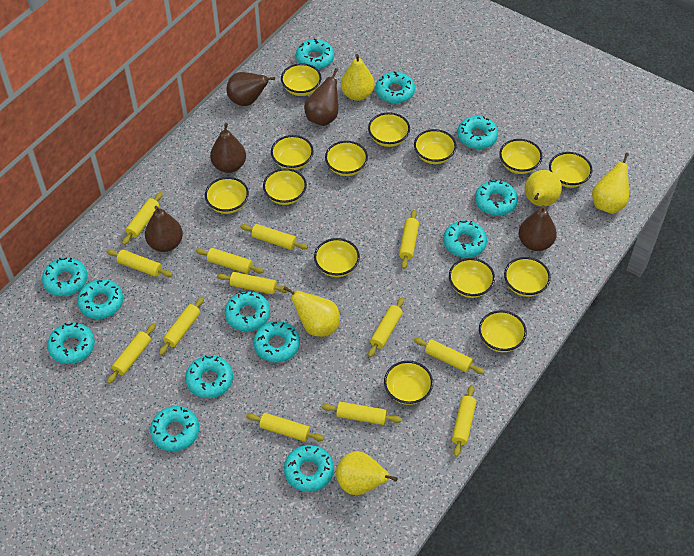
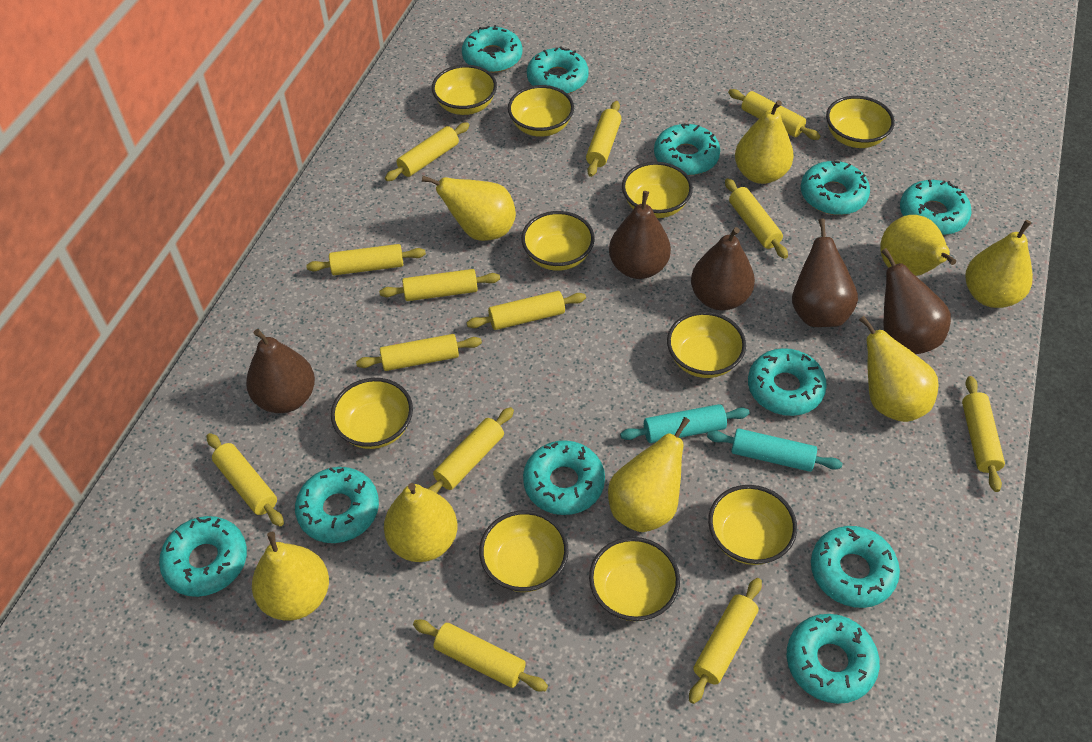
turquoise donut: [42,258,88,296] [47,322,95,364] [77,279,123,319] [150,406,199,451] [185,355,233,398] [225,291,270,331] [253,321,300,362] [284,445,334,492] [296,39,334,69] [376,72,415,104] [443,220,487,258] [457,116,498,149] [475,180,518,216] = 13 -> [159,516,247,597] [295,467,379,543] [462,25,522,73] [523,440,605,515] [527,46,589,94] [654,124,720,175] [748,348,827,416] [787,614,880,704] [801,161,870,215] [811,526,900,608] [900,179,971,235] = 11
turquoise rolling pin: none = 0 -> [620,404,750,443] [707,428,843,472] = 2
yellow bowl: [205,177,249,214] [263,168,307,205] [271,135,314,170] [281,63,321,96] [314,238,360,277] [325,141,368,176] [368,112,410,147] [384,361,433,405] [414,129,456,164] [449,258,495,298] [479,310,527,352] [499,139,543,174] [504,257,551,297] [549,152,593,188] = 14 -> [331,378,413,449] [432,65,497,115] [479,510,569,592] [508,85,574,137] [521,211,595,271] [589,537,680,621] [622,162,693,218] [667,311,746,378] [708,485,797,565] [826,96,895,148] = 10
yellow pear: [284,286,340,337] [336,451,398,495] [341,54,375,101] [525,170,562,206] [592,153,629,214] = 5 -> [252,532,329,621] [384,483,458,562] [422,176,516,241] [608,417,690,532] [735,100,794,184] [859,316,939,422] [880,215,956,276] [965,220,1033,308] = 8

